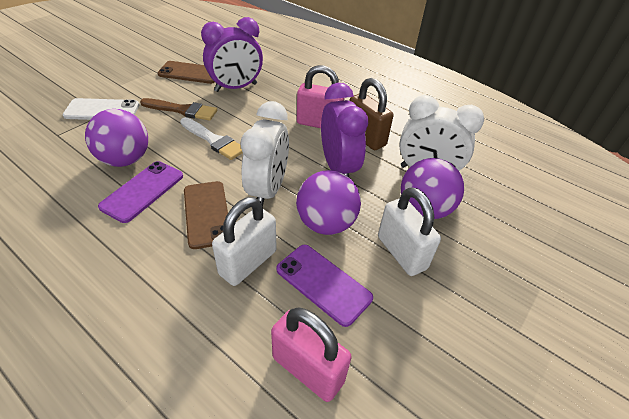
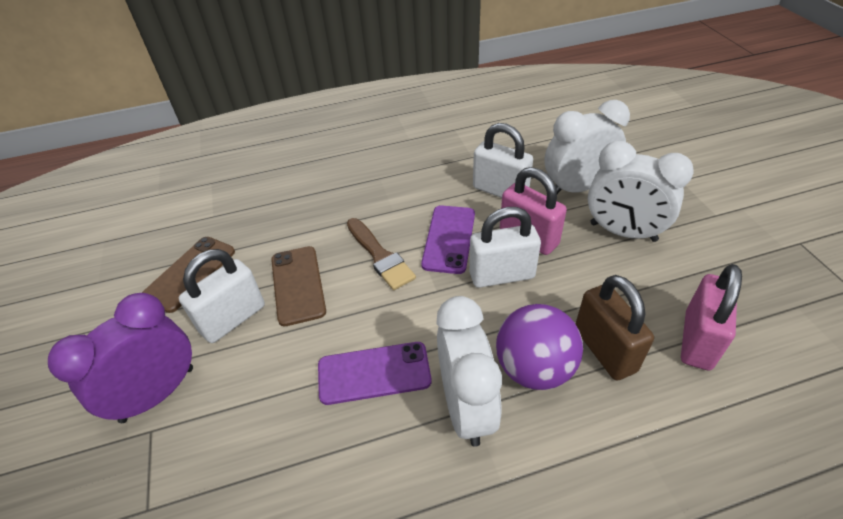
purple ball: [85,109,148,167] [296,170,361,235] [401,158,464,219] = 3 -> [496,304,583,390] = 1
purple clock: [201,17,263,92] [321,83,368,177] = 2 -> [48,293,193,423] = 1
white brush: [180,117,243,160] = 1 -> none = 0
white clock: [241,101,289,207] [399,95,484,171] = 2 -> [436,296,502,447] [544,100,630,194] [588,141,694,242] = 3
white padlock: [212,197,277,286] [378,187,441,276] = 2 -> [179,249,265,343] [469,207,541,288] [473,123,533,198] = 3
white phone: [63,98,139,120] = 1 -> none = 0

